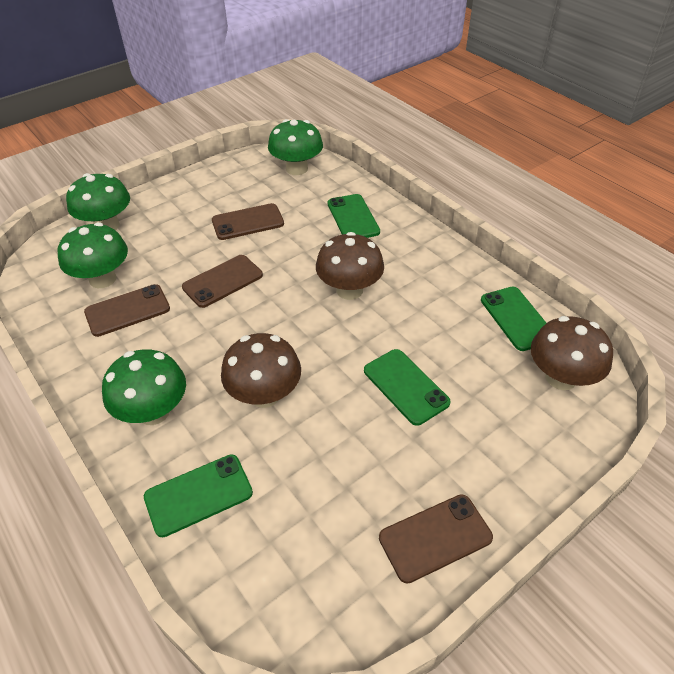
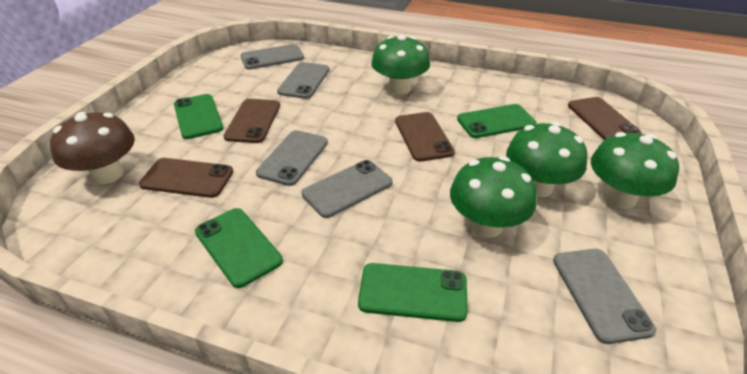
brown mushroom: [221,333,301,408] [316,232,384,300] [531,316,613,390] = 3 -> [50,112,135,184] = 1
grey phone: none = 0 -> [240,44,304,70] [256,130,328,186] [277,62,330,99] [302,160,393,218] [553,249,656,344] = 5

